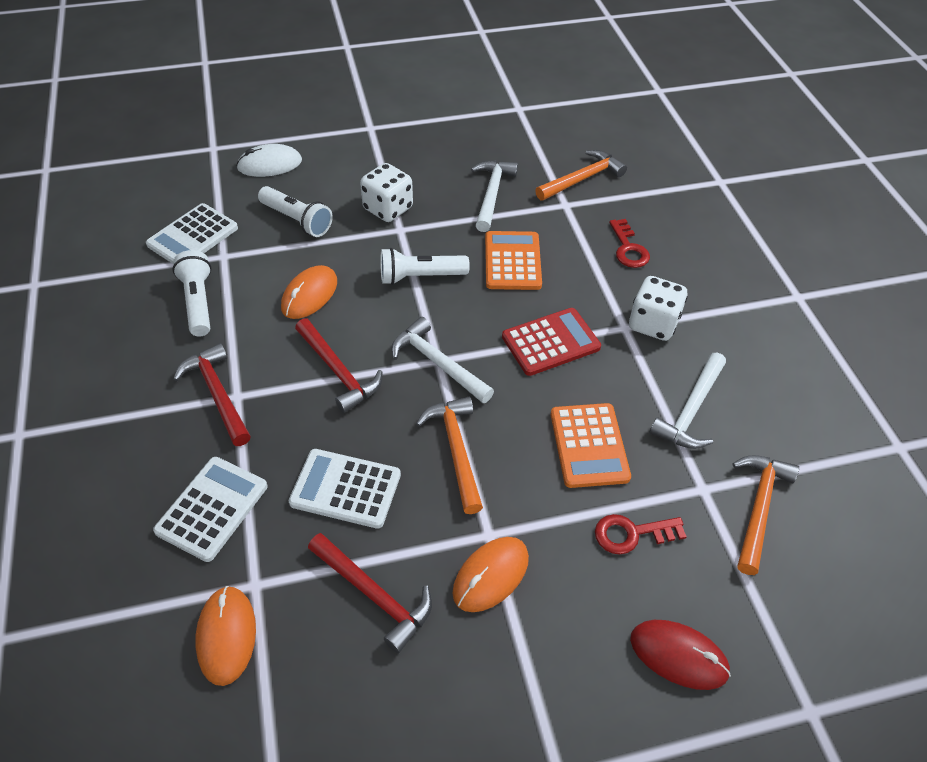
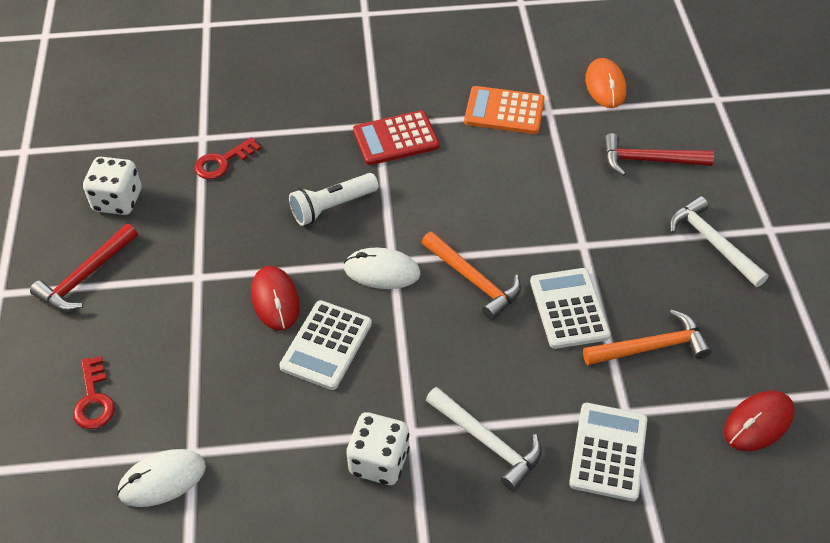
orange calculator: [485,231,542,290] [551,403,631,488] = 2 -> [464,86,545,134] = 1
orange hammer: [416,397,483,514] [535,150,627,201] [732,455,799,575] = 3 -> [422,232,521,320] [583,310,712,365] = 2
orange mouse: [195,586,256,686] [281,265,337,319] [452,537,529,612] = 3 -> [585,58,626,108] = 1
red hammer: [173,343,251,446] [295,318,382,413] [308,533,432,653] = 3 -> [30,224,138,311] [604,133,714,176] = 2
red mouse: [630,620,731,690] = 1 -> [251,266,300,331] [724,391,795,451] = 2
white flashlight: [172,250,212,336] [258,186,333,237] [380,248,470,285] = 3 -> [289,173,378,226] = 1
white hammer: [391,317,494,403] [471,160,518,232] [649,353,726,449] = 3 -> [426,387,542,491] [669,196,768,287] = 2
white mouse: [236,144,302,177] = 1 -> [117,449,206,507] [344,248,420,289] = 2

